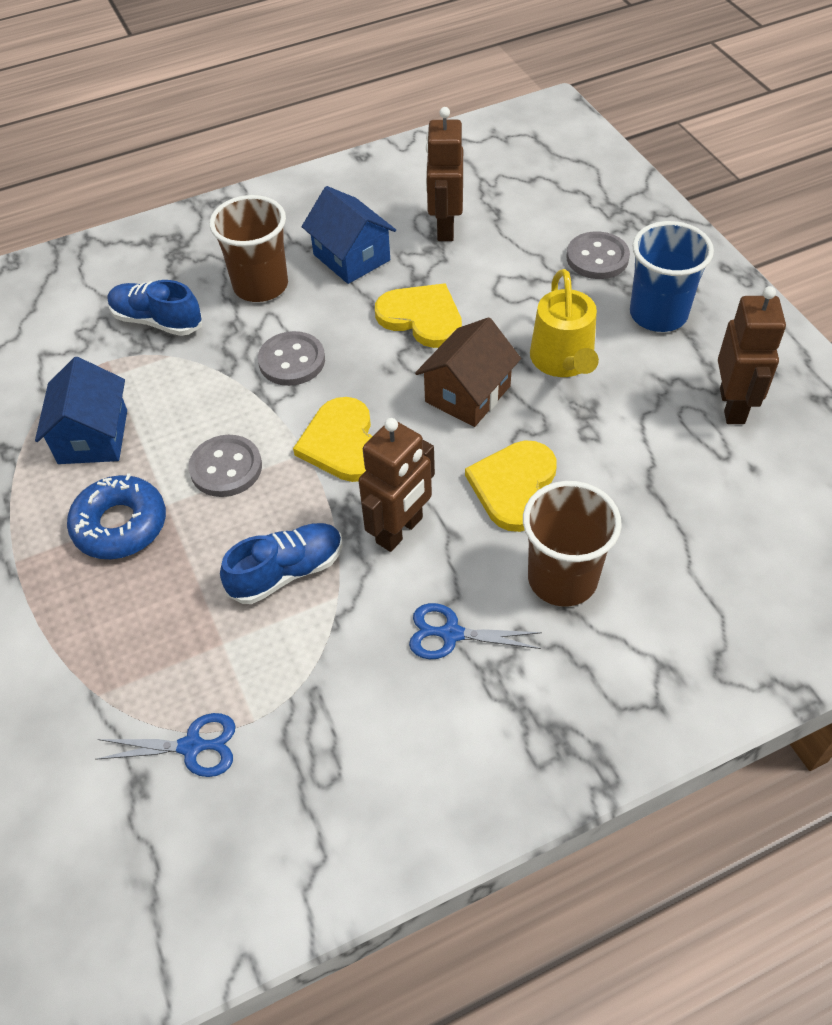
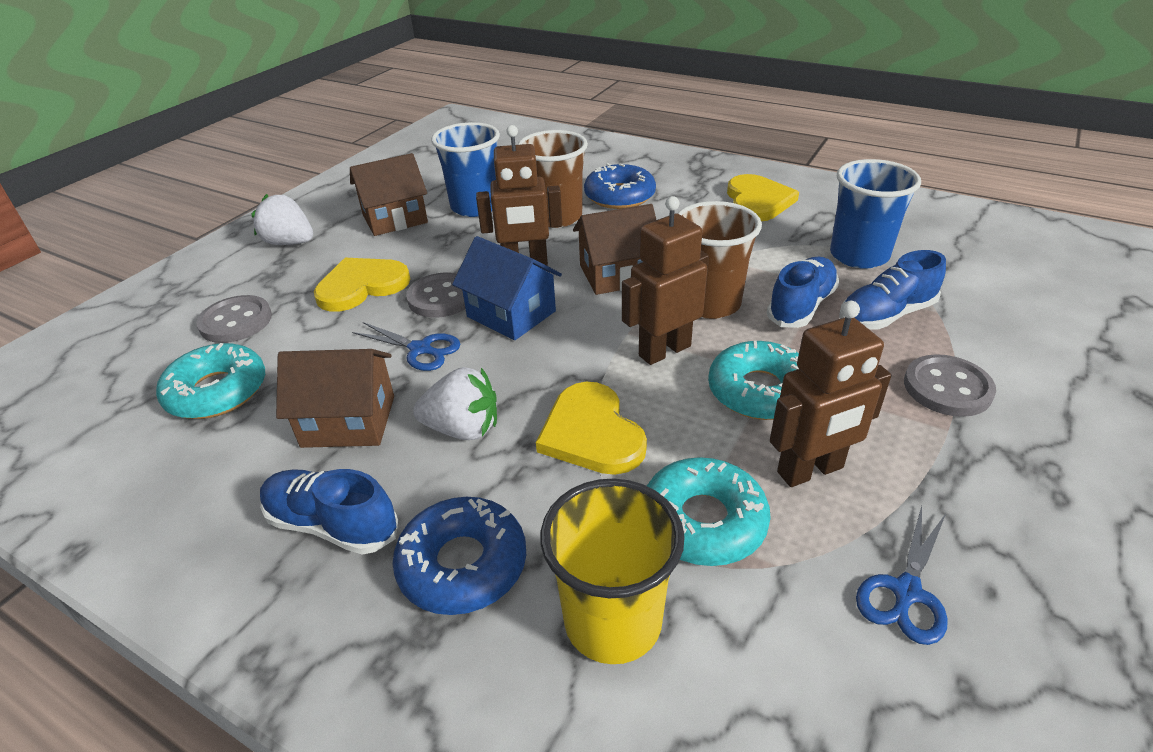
blue cup: [630,221,714,332] = 1 -> [431,122,500,217] [830,159,921,269] = 2
blue donut: [67,473,166,559] = 1 -> [393,497,526,615] [584,163,656,209] = 2
blue house: [35,357,127,464] [302,186,396,284] = 2 -> [452,236,562,340] = 1
blue shoe: [108,280,202,336] [220,523,342,604] = 2 -> [260,469,398,555] [767,257,839,328] [839,250,946,330] = 3
brown house: [415,317,521,427] = 1 -> [276,349,394,448] [350,153,428,236] [573,204,656,295] = 3
turquoise donut: none = 0 -> [156,343,265,419] [647,457,771,566] [708,341,799,420] = 3
white strawberry: none = 0 -> [251,194,313,245] [413,367,497,440] = 2
yellow cup: none = 0 -> [540,479,685,664] = 1
yellow watering can: [530,269,599,377] = 1 -> none = 0

